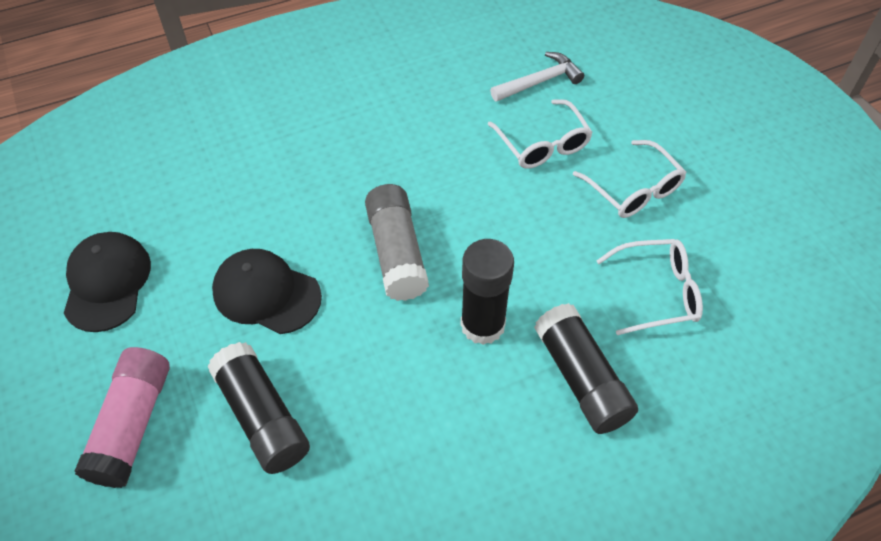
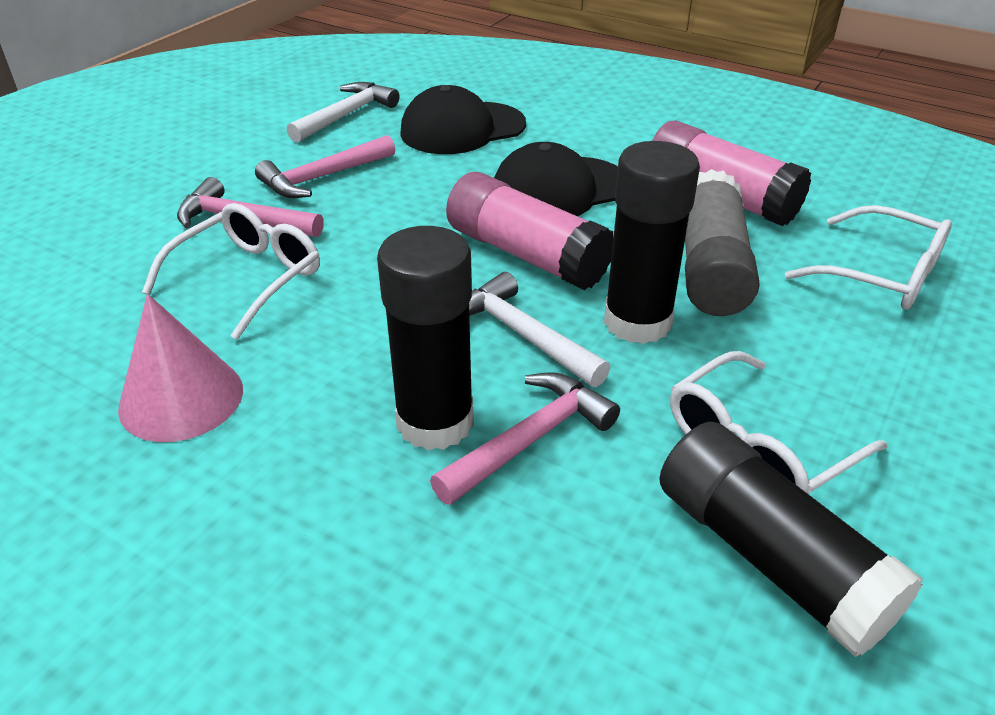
pink cone: none = 0 -> [118,294,243,442] = 1
pink glue stick: [75,347,170,488] = 1 -> [446,172,614,290] [652,120,811,226] = 2
pink hammer: none = 0 -> [177,177,324,237] [255,135,395,198] [430,372,620,505] = 3
white hammer: [490,52,584,102] = 1 -> [287,82,399,143] [469,272,610,387] = 2

